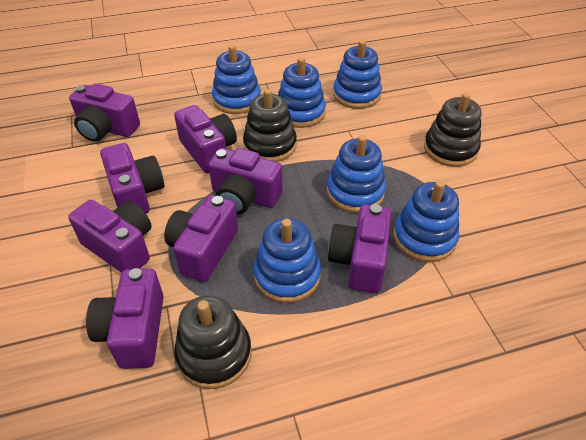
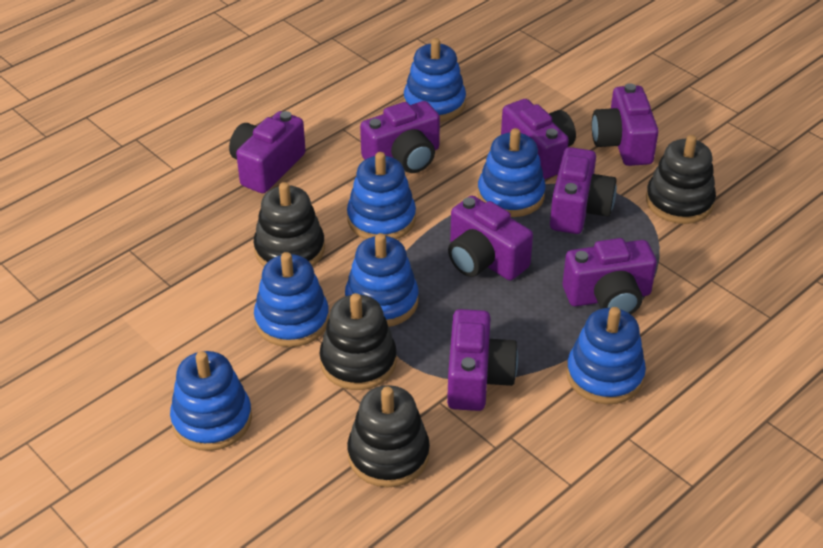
black stacking toy: [174,295,252,389] [243,89,297,162] [424,93,482,167] = 3 -> [253,182,325,267] [319,293,397,390] [347,385,430,488] [646,135,716,224] = 4
blue stacking toy: [212,45,261,114] [253,219,321,303] [278,57,326,128] [327,135,386,213] [333,40,382,109] [393,180,459,262] = 6 -> [170,351,252,451] [254,252,329,347] [345,233,418,327] [347,152,416,239] [404,38,466,122] [478,128,546,217] [566,307,646,404] = 7

